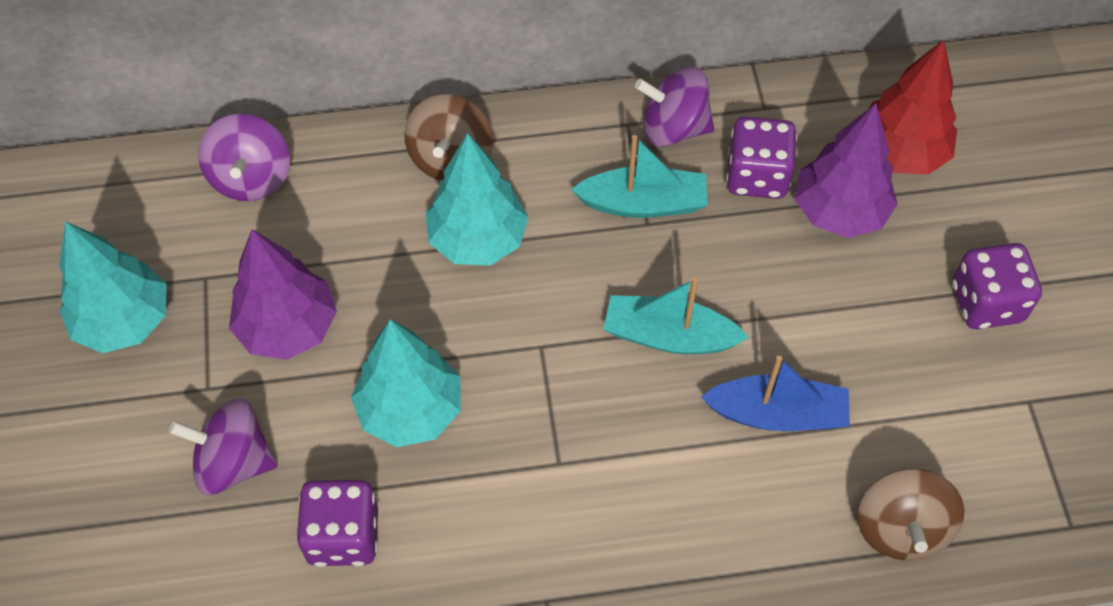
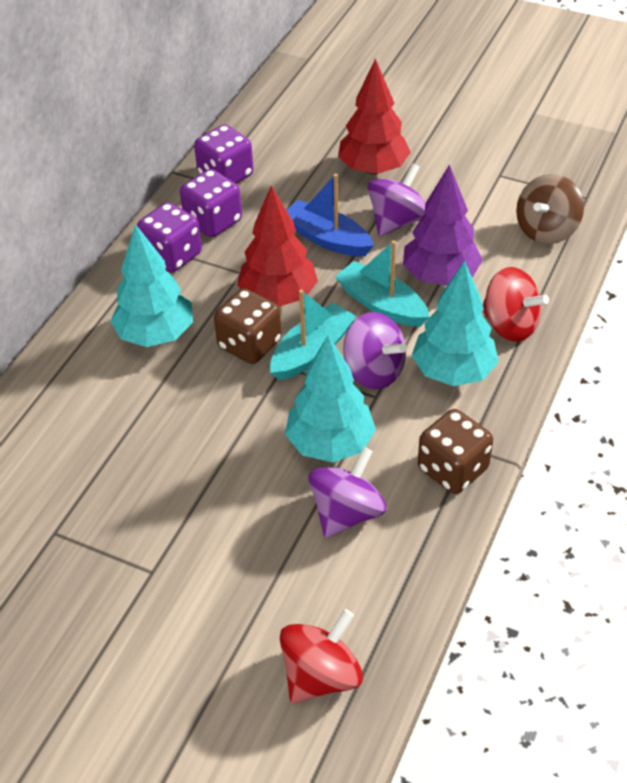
brown dice: none = 0 -> [214,288,282,364] [418,409,493,494] = 2
brown spinning top: [404,94,493,181] [858,468,964,561] = 2 -> [516,174,584,244] = 1
purple tree: [229,229,337,360] [795,103,898,238] = 2 -> [403,165,483,286] = 1
red spinning top: none = 0 -> [280,609,363,703] [482,267,549,342] = 2
red tree: [867,40,957,175] = 1 -> [237,185,318,307] [338,58,411,175] = 2

